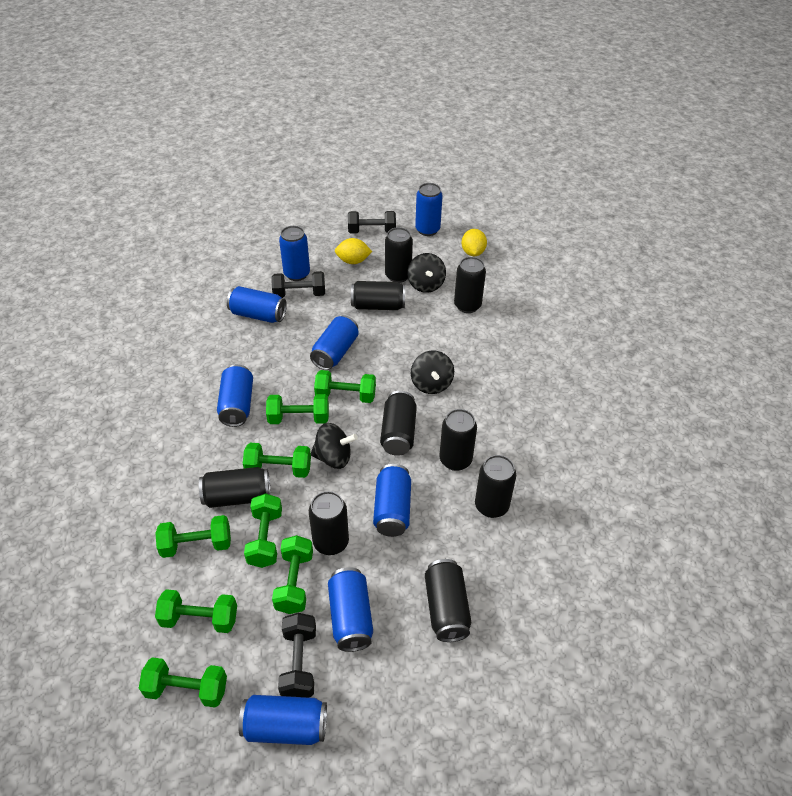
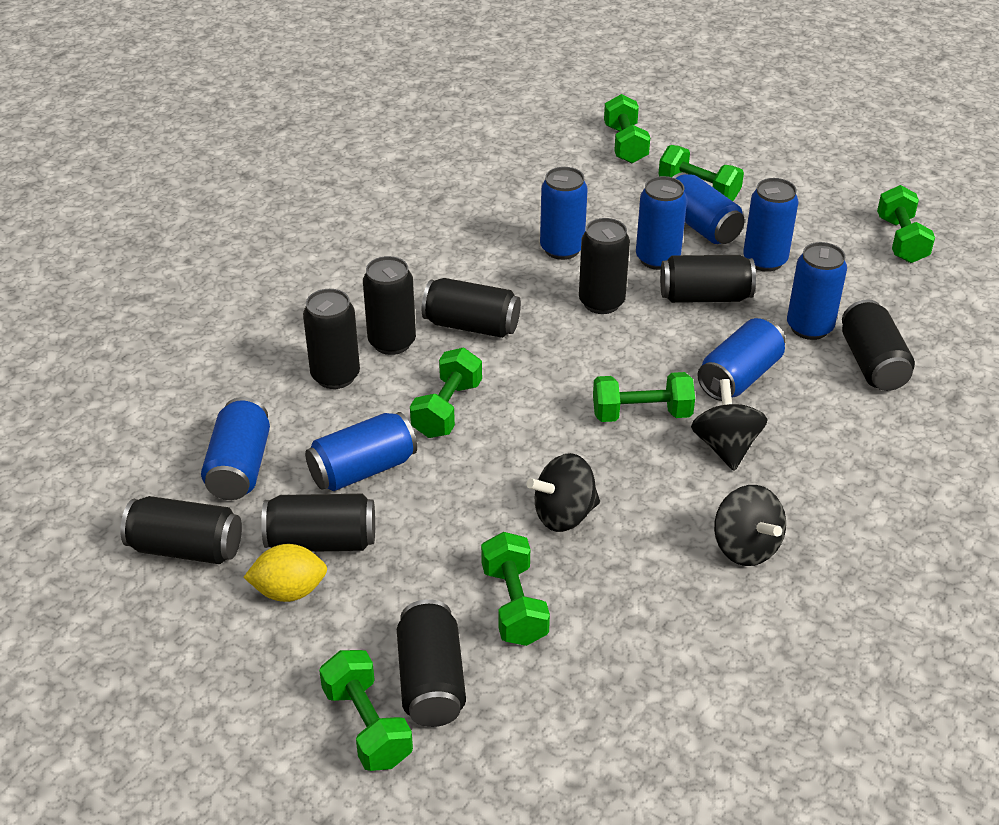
black dumbbell: [271,271,325,298] [278,613,316,698] [348,211,396,234] = 3 -> none = 0
green dumbbell: [139,657,227,708] [155,515,231,558] [155,589,237,633] [243,443,311,478] [244,493,282,568] [266,394,329,424] [272,535,313,614] [314,370,376,403] = 8 -> [319,650,413,771] [410,348,482,438] [481,532,550,646] [593,372,695,422] [604,94,650,163] [658,145,744,201] [877,185,935,263] = 7
yellow lemon: [335,238,372,264] [461,229,487,256] = 2 -> [244,544,327,602] = 1

